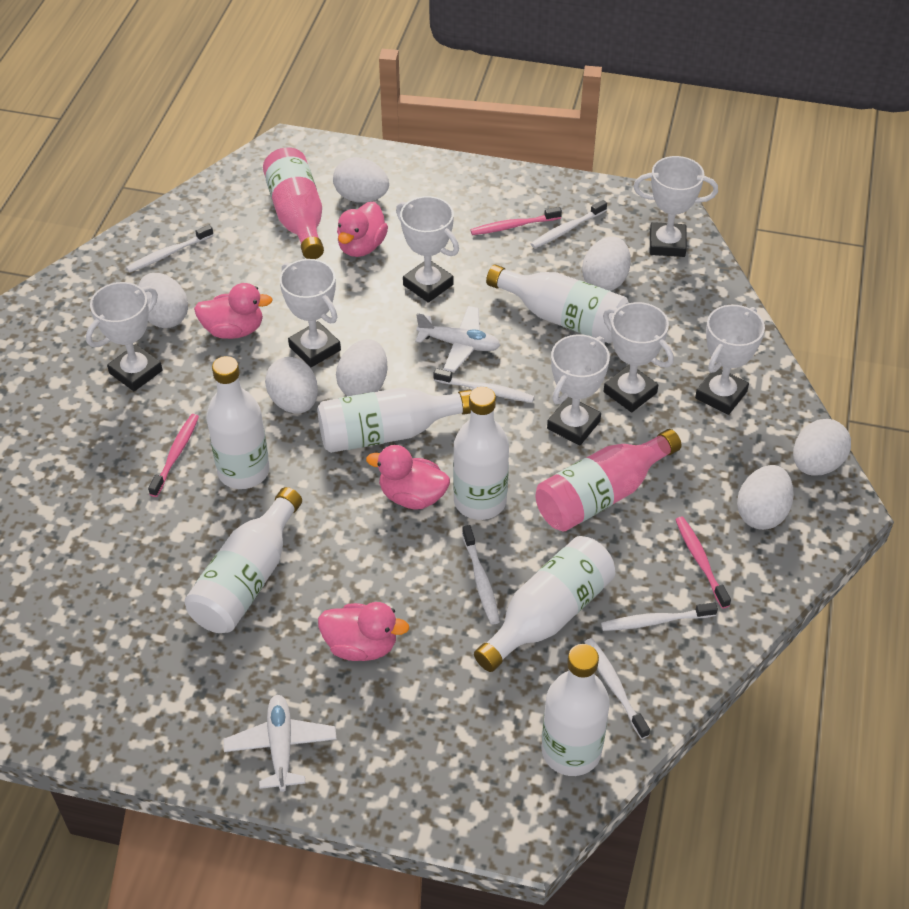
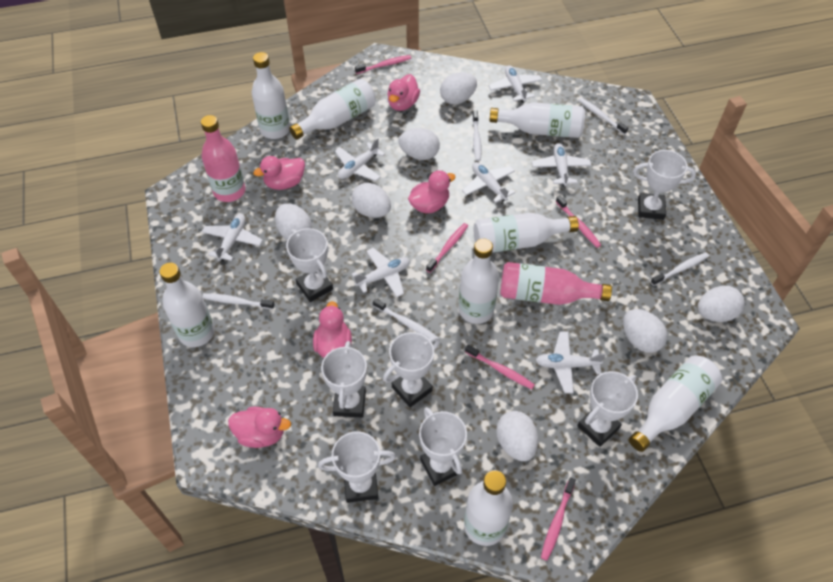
pink duck: [194,283,273,339] [318,602,409,661] [337,202,388,257] [366,445,450,509] = 4 -> [228,407,291,448] [254,156,305,190] [313,301,352,358] [387,74,420,111] [408,170,455,214] = 5
pink toothbrush: [148,414,199,497] [470,207,562,235] [675,517,731,609] = 3 -> [355,55,411,74] [426,223,468,273] [465,344,535,389] [541,477,576,561] [556,196,601,248] = 5
white bottle: [184,487,302,633] [206,356,270,489] [317,387,471,453] [453,387,509,520] [474,536,616,672] [486,265,629,343] [542,644,610,776] = 7 -> [159,263,215,347] [251,52,290,139] [289,79,376,140] [458,239,499,324] [464,470,513,546] [474,213,579,253] [489,102,585,138] [629,355,722,452] = 8
white plane: [224,695,337,792] [415,306,500,372] = 2 -> [202,214,263,261] [335,138,385,181] [352,248,410,297] [462,162,515,203] [489,65,542,103] [532,143,591,187] [536,331,606,394] = 7
white toothbrush: [126,225,214,273] [433,368,534,403] [462,525,500,625] [531,200,607,248] [585,638,650,739] [601,602,718,631] = 6 -> [203,293,275,309] [373,298,437,339] [472,110,482,161] [578,98,628,135] [650,252,709,286] = 5

